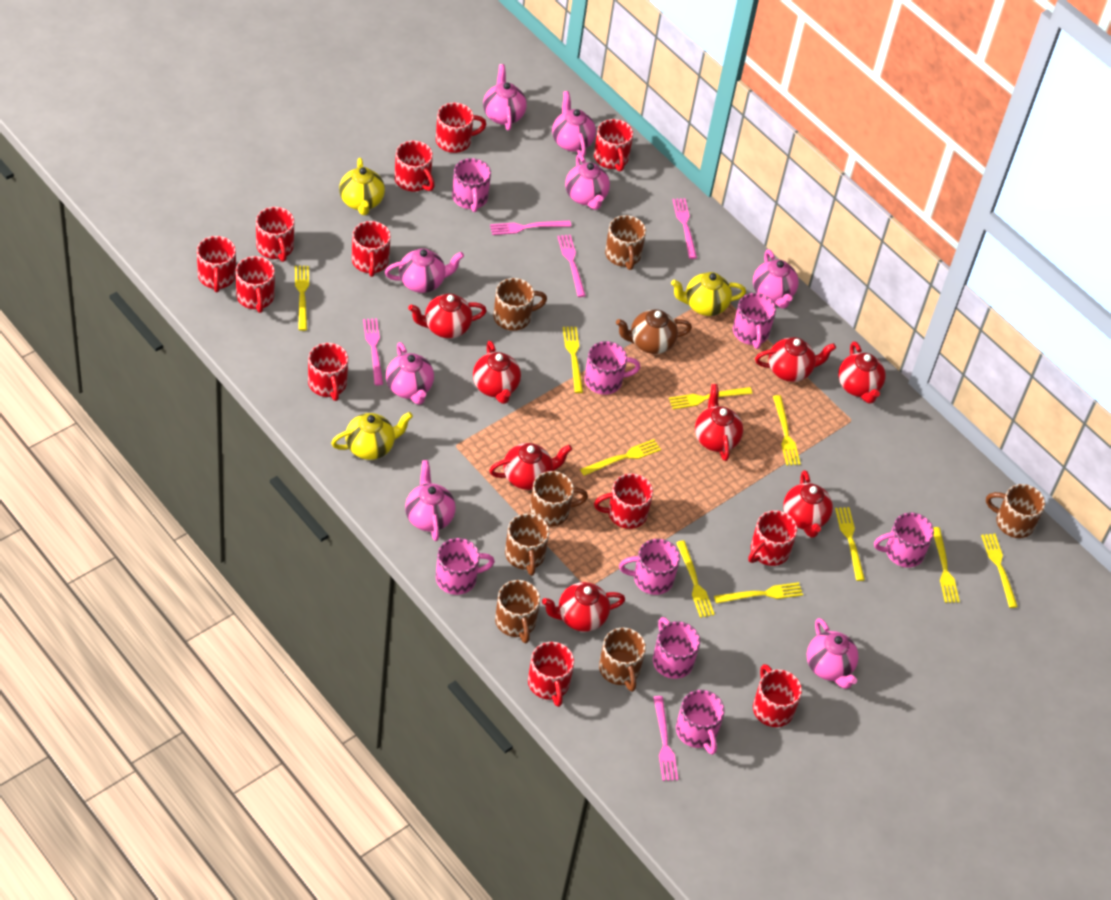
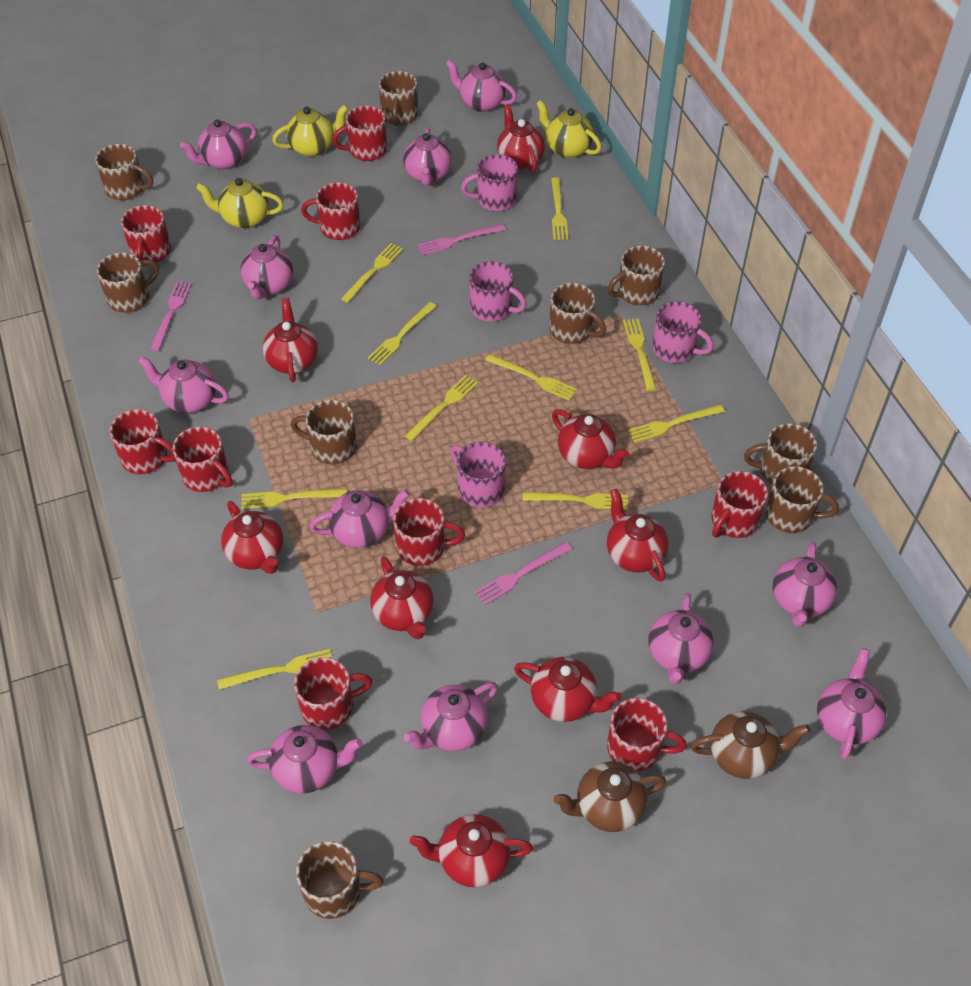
brown mug: [493,278,547,331] [495,580,540,643] [505,513,549,576] [530,471,588,526] [599,627,646,692] [605,215,646,270] [986,484,1045,538] = 7 -> [95,144,153,200] [97,253,159,313] [291,400,357,465] [296,841,384,919] [379,71,418,126] [549,283,606,344] [608,246,665,305] [744,423,817,485] [765,466,839,533] = 9
brown teapot: [616,309,692,354] = 1 -> [554,762,667,832] [690,711,810,779] = 2
pink fork: [363,318,383,385] [490,221,571,235] [557,235,586,297] [653,696,678,781] [672,198,697,259] = 5 -> [150,282,192,351] [417,224,506,256] [474,542,572,605] = 3
pink mug: [436,538,495,595] [452,158,491,212] [585,341,640,395] [619,539,680,595] [653,617,700,679] [676,690,725,755] [733,293,776,349] [874,513,934,567] = 8 -> [450,442,506,508] [461,154,518,211] [469,261,527,321] [652,301,714,363] = 4
pink teapot: [385,248,464,293] [386,342,434,405] [405,460,456,541] [483,64,527,131] [552,91,596,157] [565,154,610,210] [753,249,799,309] [807,618,858,689] = 8 -> [138,356,229,413] [180,119,256,170] [240,235,293,300] [247,725,363,794] [310,489,410,548] [403,127,452,186] [404,682,498,751] [446,59,517,112] [648,593,713,684] [773,542,837,627] [817,648,886,760] = 11
red mug: [197,236,236,292] [236,256,275,313] [256,207,294,262] [308,343,348,401] [352,221,391,277] [395,141,435,191] [436,103,487,153] [528,642,574,707] [594,119,633,171] [594,473,653,529] [748,510,797,566] [753,664,802,727] = 12 -> [110,409,175,474] [121,205,171,266] [173,426,233,492] [294,657,373,730] [301,182,360,240] [332,106,387,161] [393,498,465,566] [607,698,687,772] [711,471,768,538] = 9

